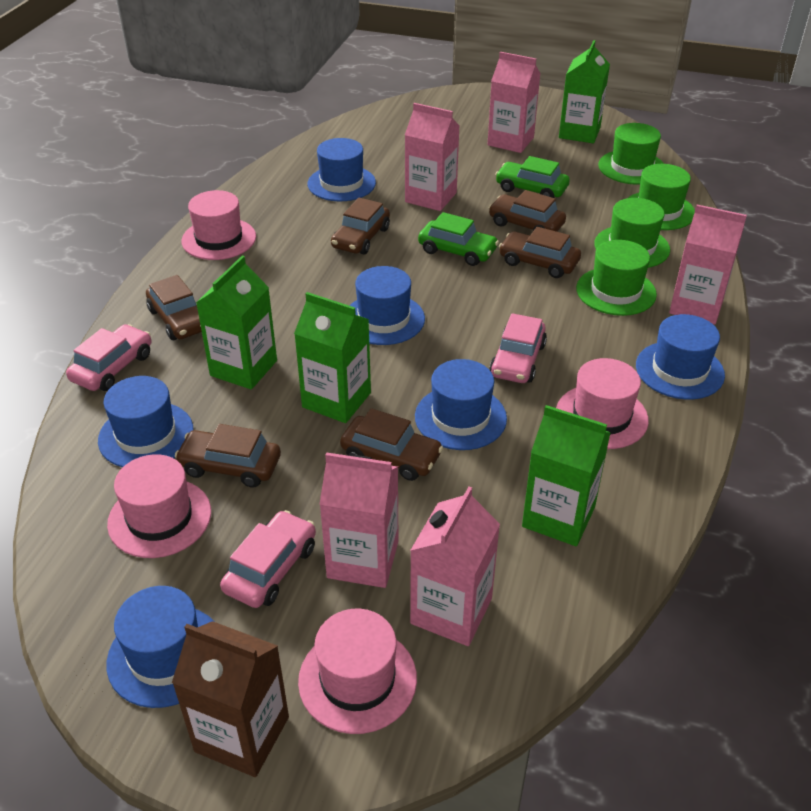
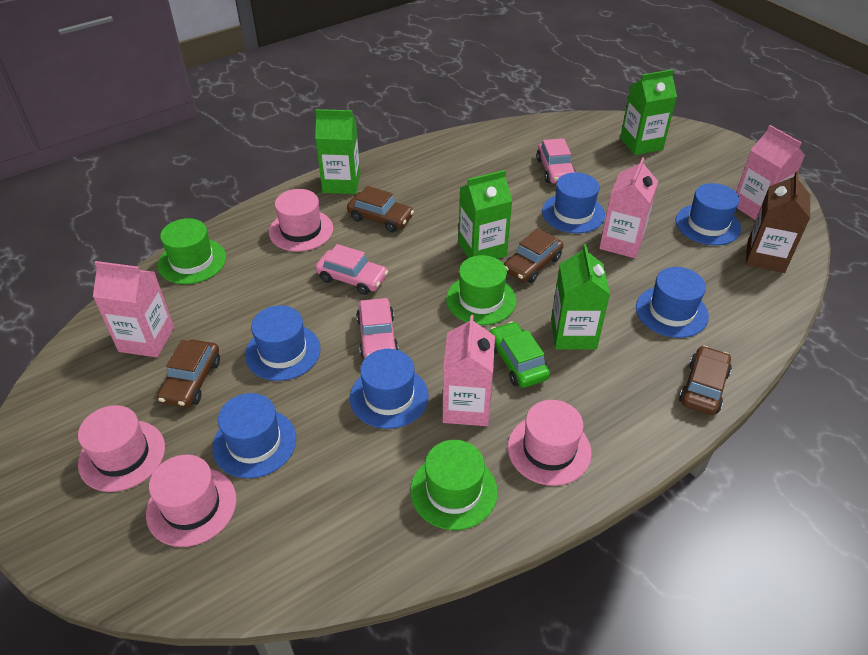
brown car: [146,275,202,340] [175,424,281,488] [331,198,390,254] [340,408,443,481] [488,190,566,232] [499,227,581,278] = 6 -> [157,340,220,408] [347,186,414,232] [504,228,563,283] [679,346,732,415] = 4
green car: [418,212,499,266] [495,156,570,198] = 2 -> [490,322,550,388] = 1
green hat: [576,240,657,316] [594,198,670,268] [598,123,664,185] [628,164,695,230] = 4 -> [158,218,226,284] [411,440,498,530] [446,255,516,325] = 3
pink carton: [320,452,399,588] [405,103,459,211] [410,487,500,646] [487,52,541,153] [669,205,747,325] = 5 -> [93,261,174,357] [443,315,495,426] [599,157,658,258] [736,125,805,220] = 4

